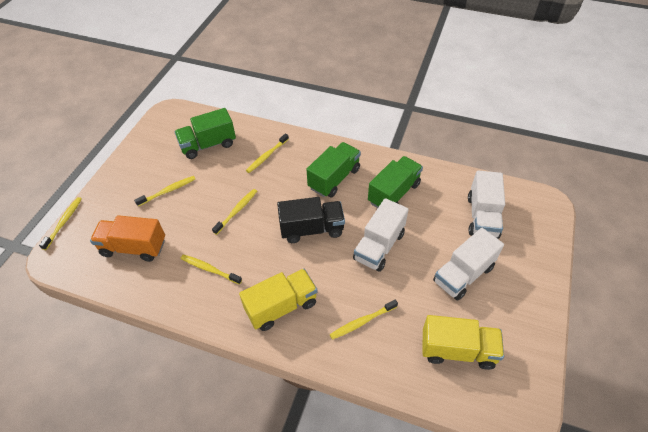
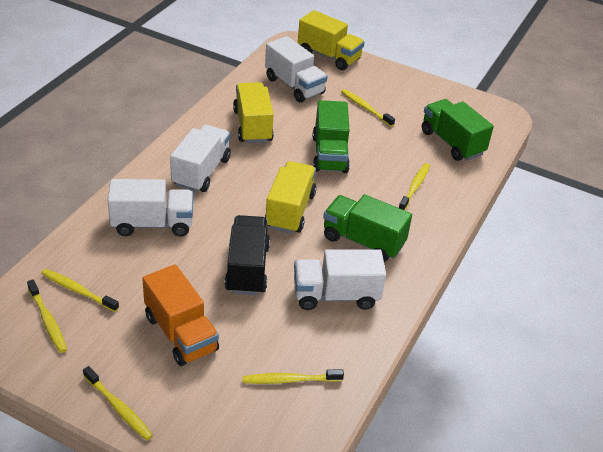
white truck: [353,198,409,272] [433,228,504,301] [468,170,505,239] = 3 -> [107,179,193,237] [170,125,231,192] [265,36,327,103] [294,249,386,310] = 4
yellow truck: [239,269,317,331] [423,315,504,370] = 2 -> [233,82,274,143] [265,161,316,234] [298,10,365,70] = 3

